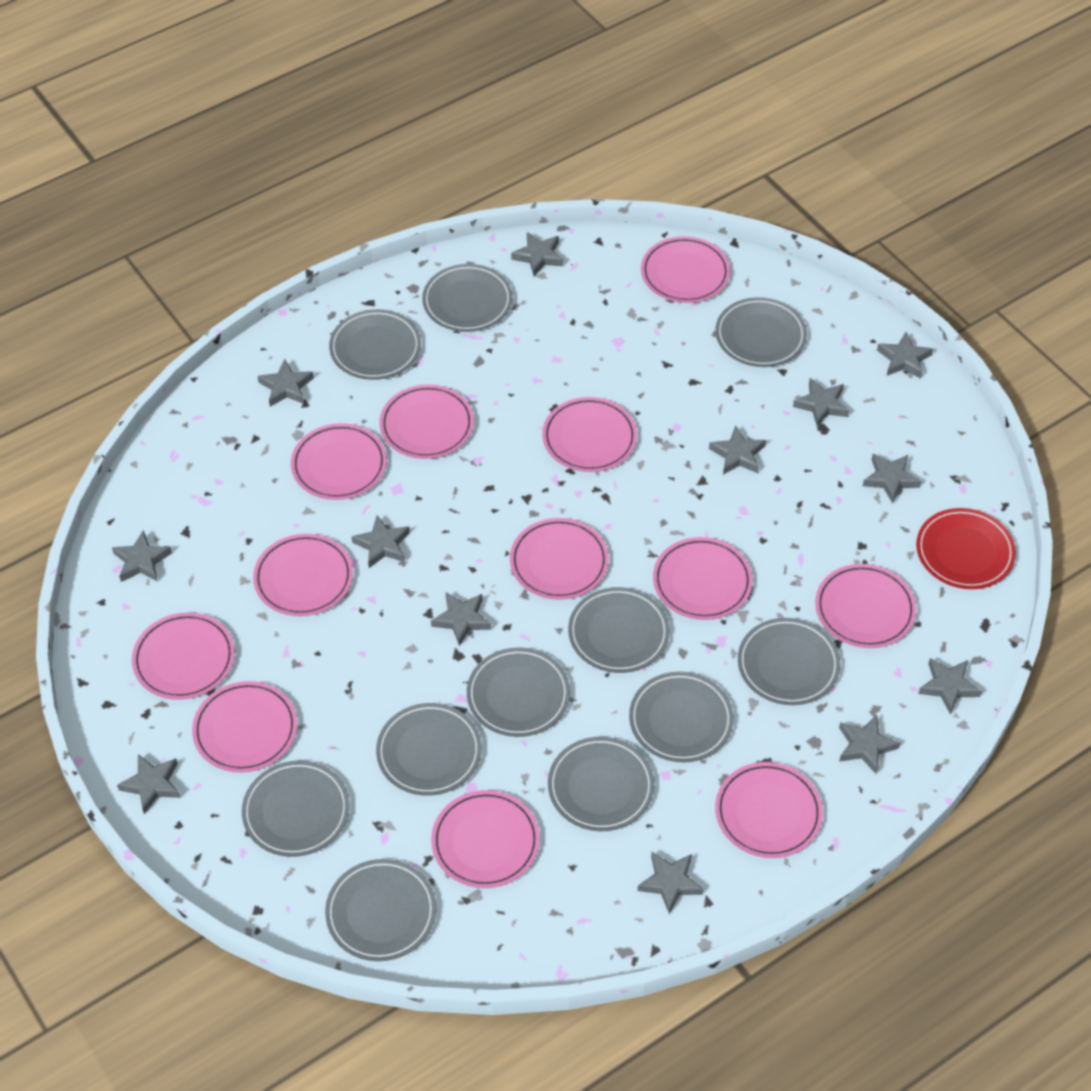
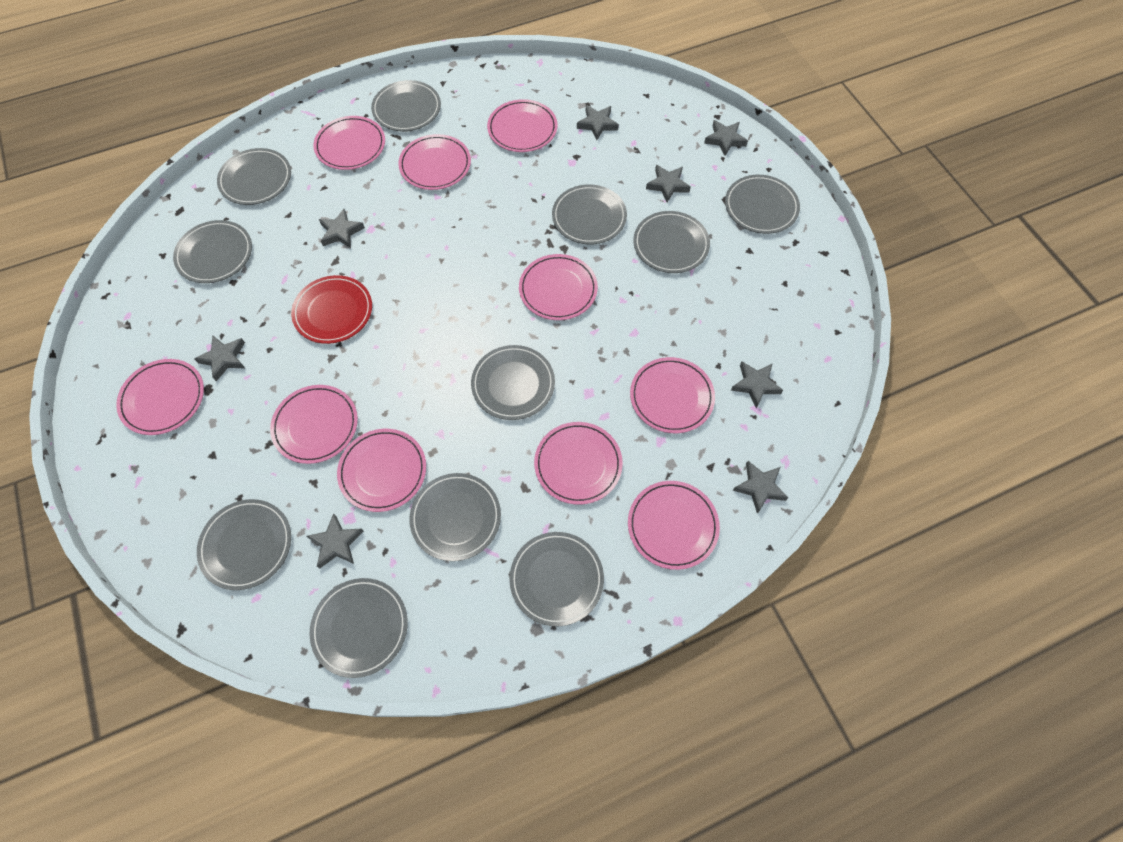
grey star: [112,530,172,582] [117,754,181,814] [258,359,314,407] [352,516,410,568] [431,592,491,646] [511,232,563,276] [637,852,704,914] [709,426,766,475] [793,378,849,427] [839,715,900,774] [863,454,922,503] [877,332,933,379] [918,658,982,714] = 13 -> [195,335,246,381] [307,513,364,569] [319,209,365,249] [577,105,619,140] [646,165,691,202] [704,120,748,156] [731,362,783,408] [733,461,788,514] = 8
pink plate: [132,612,235,700] [192,681,297,773] [253,534,353,616] [291,423,387,500] [380,384,474,459] [431,790,540,888] [510,518,609,600] [542,397,637,472] [641,236,730,303] [653,537,753,620] [715,762,823,858] [815,564,917,648] = 12 -> [116,359,204,435] [270,385,358,464] [313,116,385,170] [337,429,426,512] [398,134,471,190] [487,99,557,152] [519,254,598,320] [534,422,623,505] [628,481,720,570] [630,357,715,433] = 10

